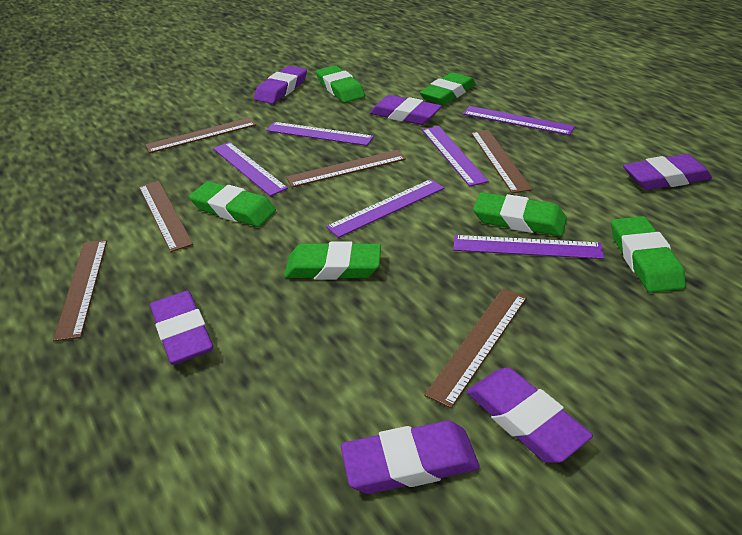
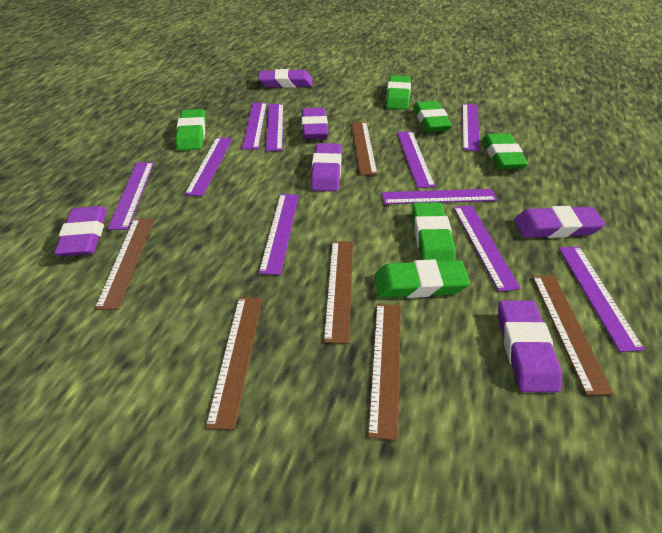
purple ruler: [213,142,288,196] [266,122,374,146] [326,179,444,238] [422,126,489,187] [453,235,604,259] [463,106,575,135] = 6 -> [107,162,154,230] [185,137,232,196] [242,103,267,150] [259,194,299,275] [265,104,284,151] [382,189,497,204] [397,131,435,188] [453,205,520,292] [462,104,480,152] [559,247,645,352] = 10

